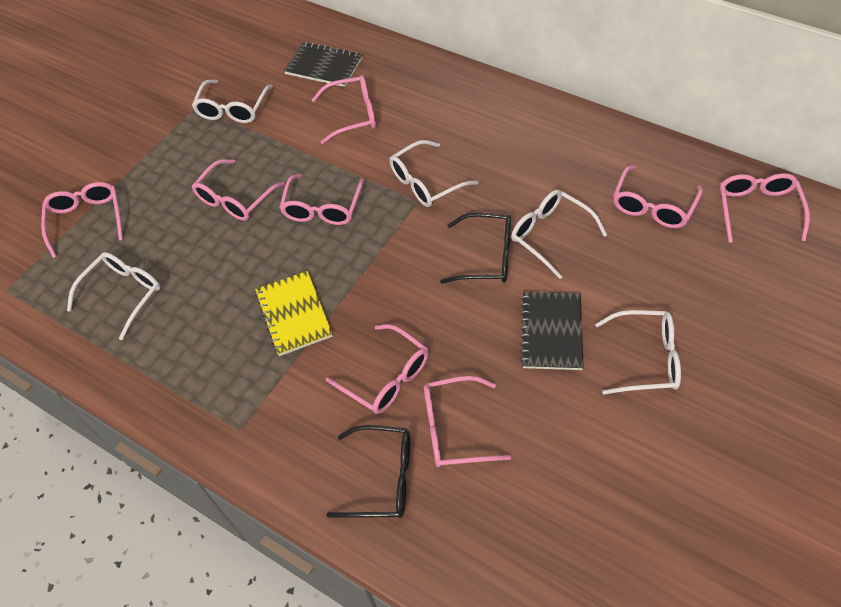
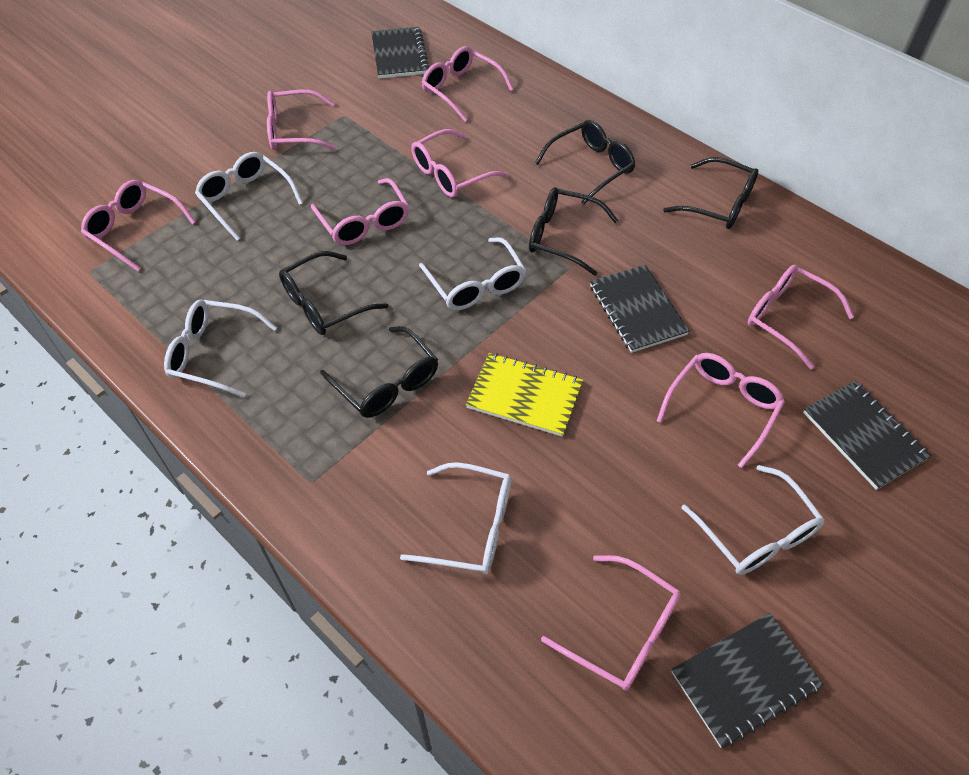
black glasses: [326,425,410,518] [440,213,511,284] = 2 -> [279,251,388,335] [320,326,438,418] [529,187,619,276] [535,120,635,204] [663,157,758,229] = 5
black notebook: [284,42,362,87] [520,292,584,370] = 2 -> [371,27,429,79] [590,265,690,353] [671,613,823,748] [803,381,931,490] = 4

